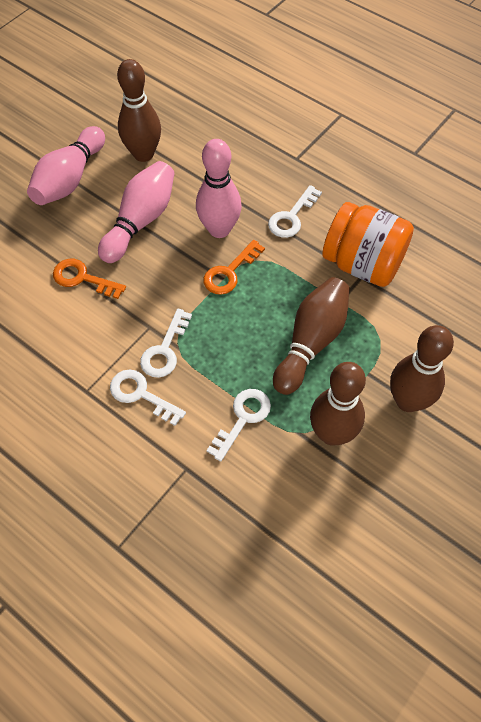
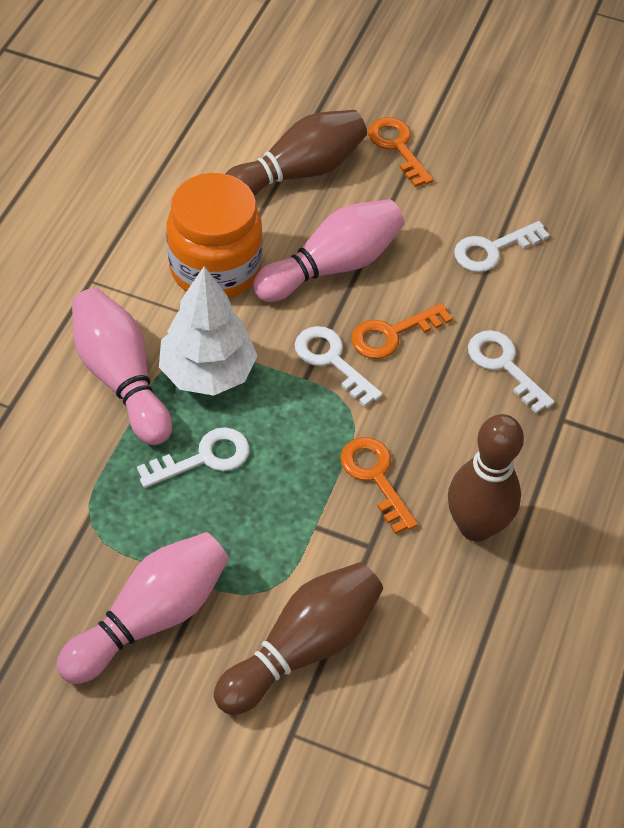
brown bowling pin: [117,59,161,162] [273,277,350,395] [310,362,366,446] [390,325,454,412] = 4 -> [214,562,383,715] [225,110,367,196] [448,414,524,542] = 3
orange key: [53,259,126,299] [203,240,265,295] = 2 -> [340,437,418,534] [351,303,452,359] [368,117,434,187] = 3
white tree: none = 0 -> [159,266,257,396] = 1

